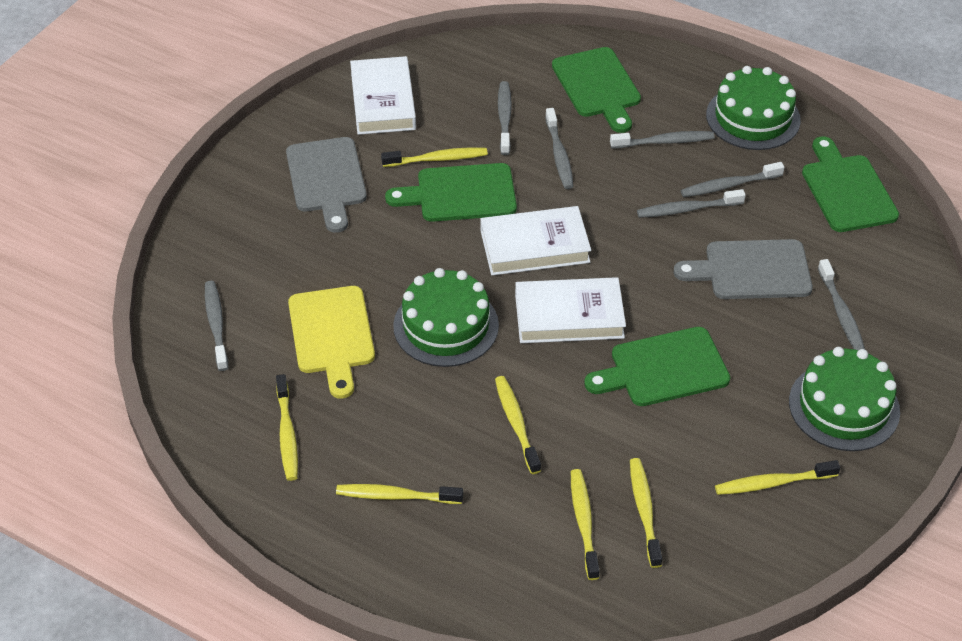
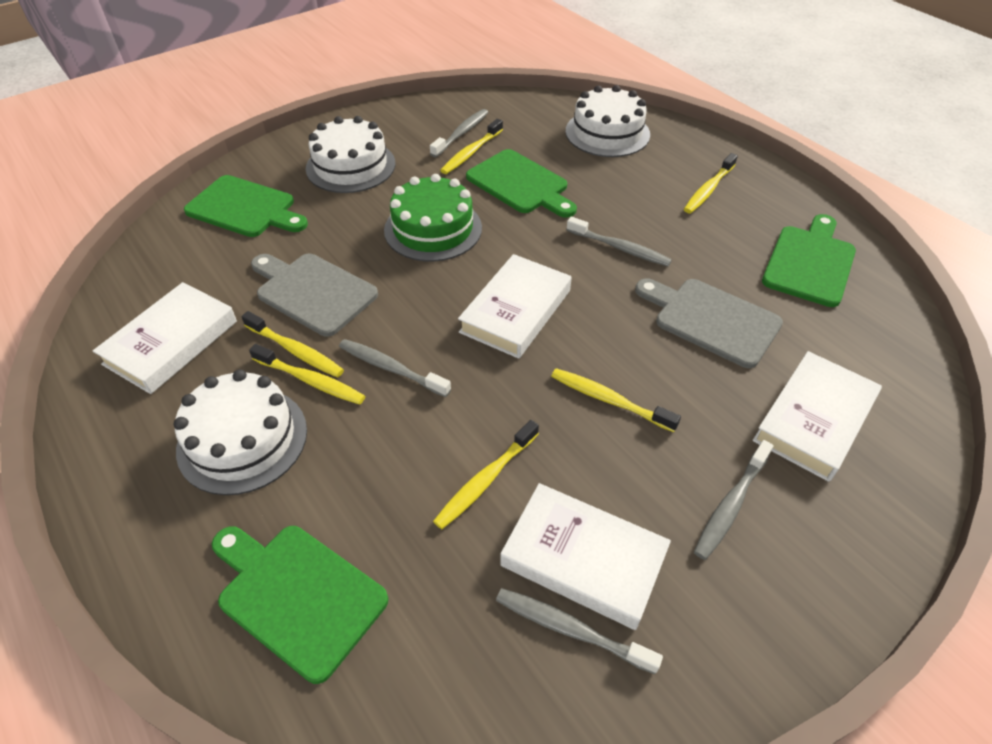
green cake: [393,268,499,367] [706,66,801,150] [789,347,900,451] = 3 -> [384,174,482,262] = 1
grey toothbrush: [205,281,228,371] [498,81,512,155] [545,108,573,189] [610,131,714,149] [637,189,746,218] [680,162,785,197] [818,259,865,350] = 7 -> [339,339,451,397] [430,109,488,157] [496,588,663,674] [567,217,672,266] [694,440,774,560] = 5
white book: [350,56,416,135] [481,206,591,275] [515,277,626,343] = 3 -> [93,282,237,394] [458,254,572,359] [500,483,671,630] [753,351,882,482] = 4
white cake: none = 0 -> [173,370,307,495] [306,116,395,193] [566,85,650,157] = 3
yellow cutting board: [288,286,375,399] = 1 -> none = 0
yellow toothbrush: [276,374,298,481] [336,484,463,504] [381,147,488,167] [495,376,541,474] [571,469,600,580] [630,458,662,568] [715,460,840,495] = 7 -> [241,311,344,378] [249,344,365,405] [433,420,539,529] [440,119,503,174] [551,368,681,432] [684,153,738,214] = 6

